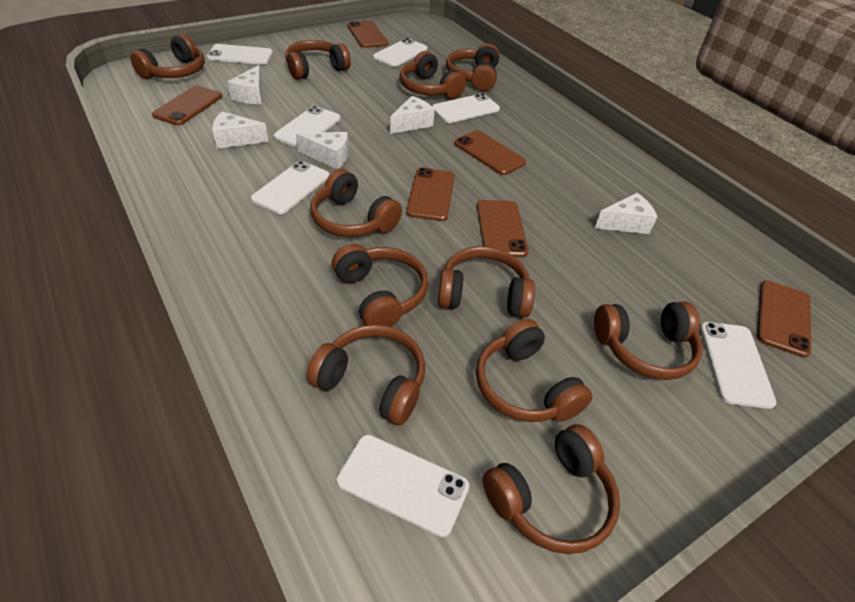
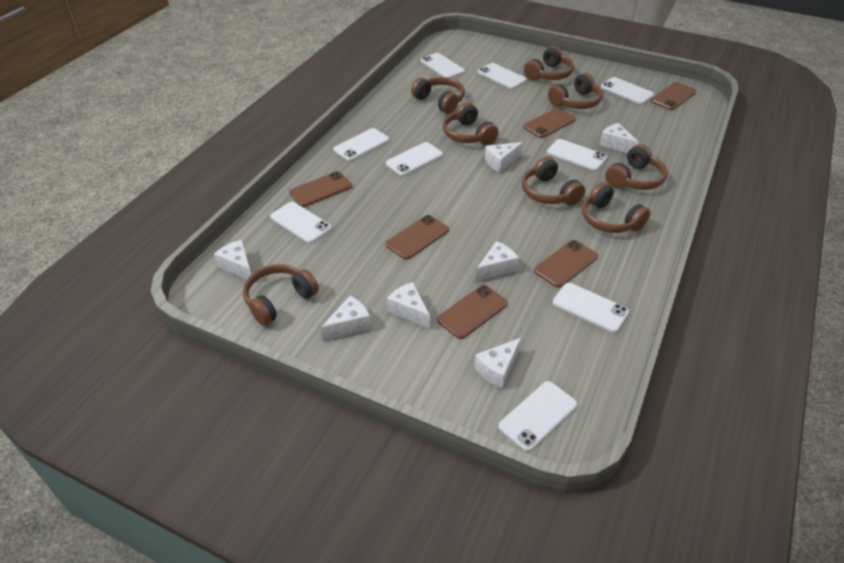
brown headphones: [130,34,205,79] [285,40,351,80] [306,324,425,425] [310,169,402,237] [332,244,428,327] [400,51,466,99] [438,246,535,318] [446,44,499,91] [476,319,593,422] [483,424,620,554] [594,302,703,380] = 11 -> [243,264,319,326] [411,77,465,114] [443,103,499,145] [522,157,585,205] [524,46,574,80] [548,73,603,109] [582,182,650,233] [605,144,667,190] = 8
white cheese: [212,112,268,149] [227,65,262,104] [296,132,348,170] [390,96,435,134] [595,193,658,234] = 5 -> [214,240,251,279] [321,296,371,340] [387,282,430,329] [474,338,521,389] [475,241,519,282] [485,142,523,173] [599,123,639,153] = 7
white phone: [207,44,273,65] [251,161,329,214] [274,106,340,147] [337,434,469,537] [373,38,427,67] [432,93,500,123] [700,322,777,409] = 7 -> [270,202,332,243] [333,128,389,161] [386,142,443,176] [421,53,465,78] [478,63,527,89] [498,381,577,452] [547,139,607,171] [553,283,629,333] [601,77,654,104] = 9

